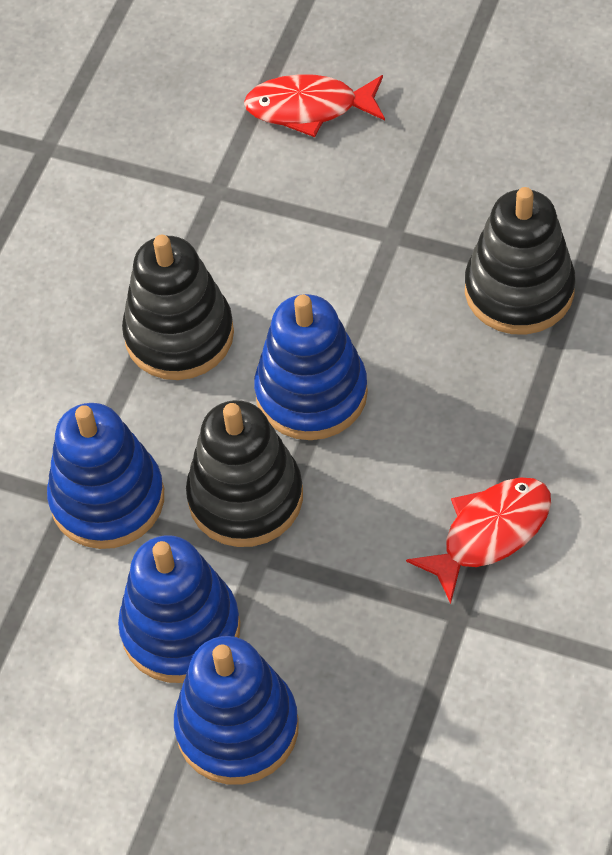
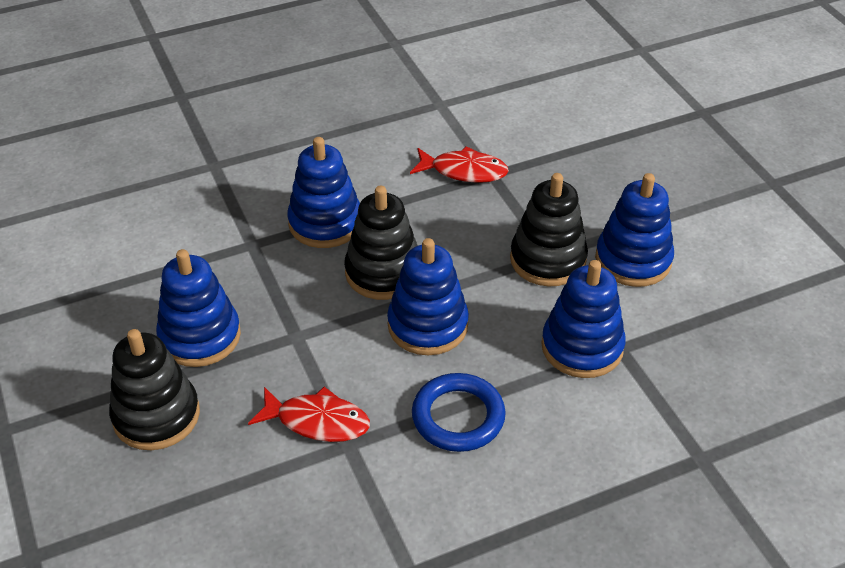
blue ring: none = 0 -> [412,373,506,452] = 1
blue stacking toy: [47,403,164,549] [118,535,240,683] [174,636,299,784] [254,294,368,440] = 4 -> [156,249,241,367] [287,137,360,248] [387,238,469,355] [541,260,626,378] [595,173,674,287] = 5

